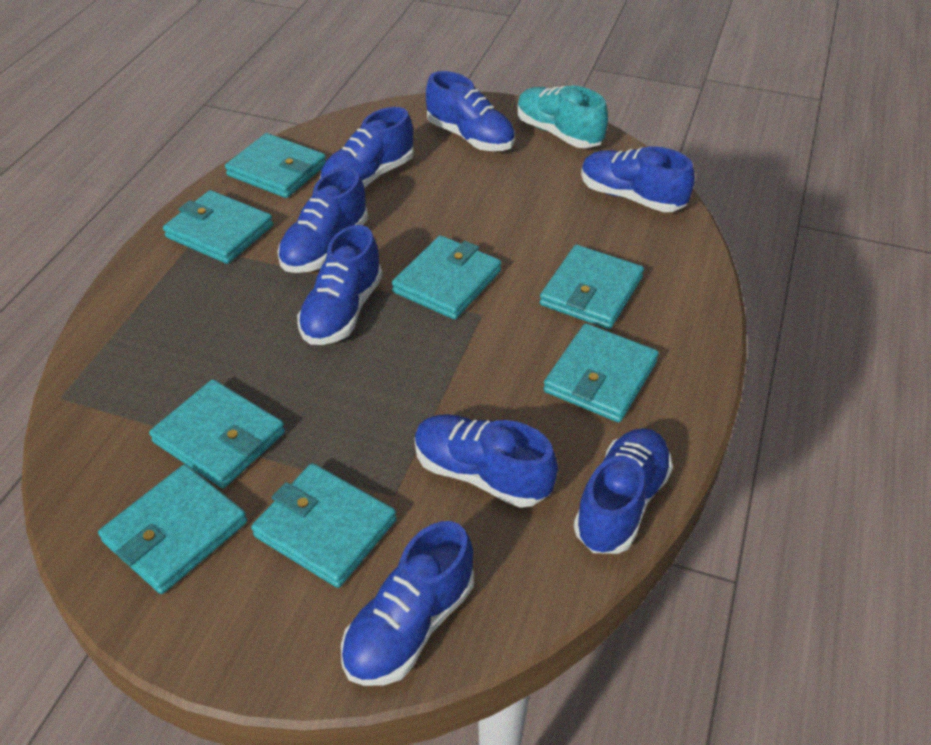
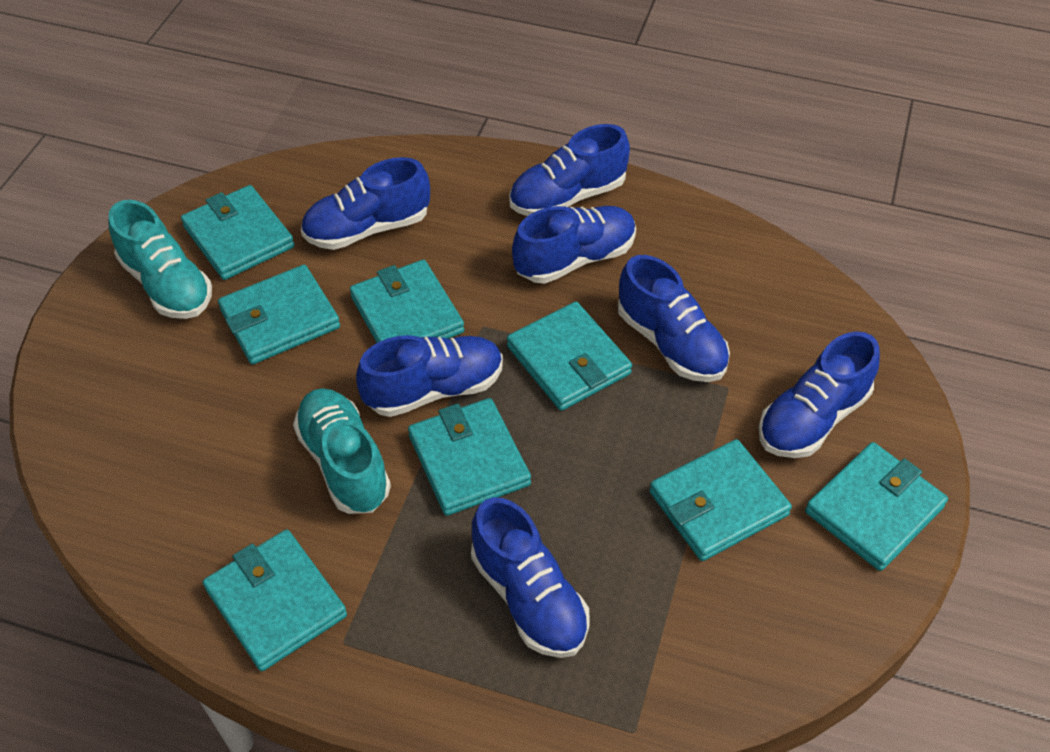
blue shoe: [277,168,368,273] [297,225,383,345] [320,107,414,188] [341,521,474,686] [414,414,558,508] [426,71,515,151] [574,428,673,554] [581,146,695,212] = 8 -> [301,157,430,250] [356,335,503,417] [471,497,590,658] [509,124,630,216] [512,206,636,284] [618,255,730,382] [758,331,880,458] = 7
turquoise shoe: [517,85,608,148] = 1 -> [108,200,212,319] [293,388,391,514] = 2

